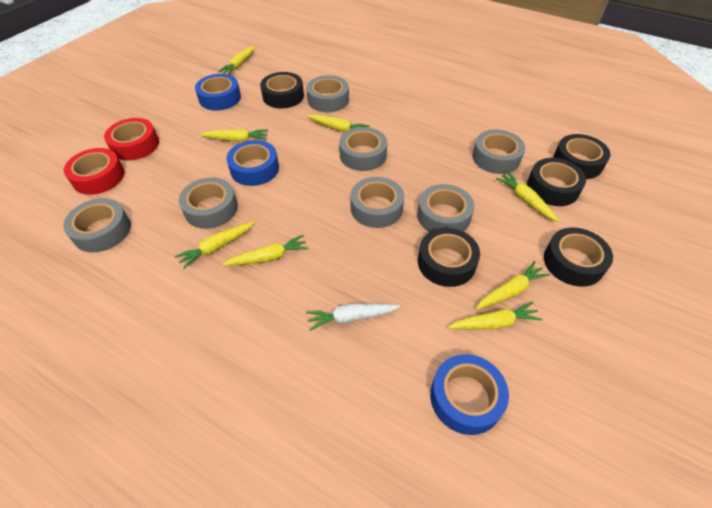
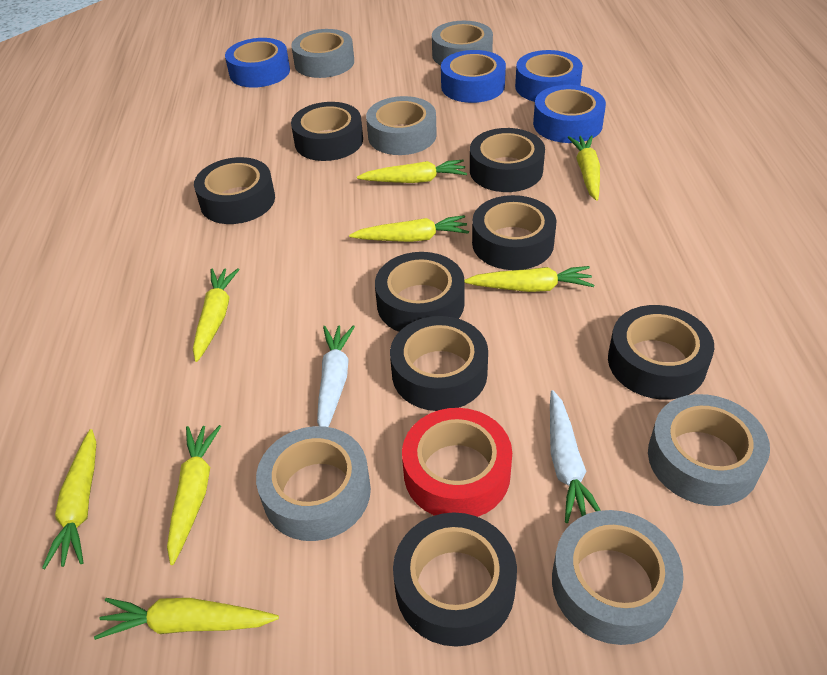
black tape: [260,72,304,108] [418,228,480,287] [527,158,586,206] [544,228,613,287] [553,134,611,179] = 5 -> [194,157,275,224] [291,102,363,161] [375,252,465,332] [390,316,488,411] [393,512,517,647] [470,128,545,192] [472,195,556,270] [608,305,714,400] = 8
blue tape: [195,74,241,111] [227,140,279,186] [430,354,509,435] = 3 -> [225,38,290,88] [441,50,506,103] [515,50,583,102] [533,85,606,143] = 4
grey tape: [63,198,131,253] [179,177,238,229] [306,75,349,112] [339,127,388,171] [350,177,404,228] [417,184,474,232] [472,129,525,174] = 7 -> [256,426,371,541] [291,29,354,78] [366,96,437,155] [432,21,493,65] [552,510,684,645] [648,394,770,506] = 6
red tape: [64,148,125,195] [104,118,159,160] = 2 -> [402,408,512,517] = 1
white carrot: [306,304,400,331] = 1 -> [317,325,355,427] [550,390,601,523] = 2

